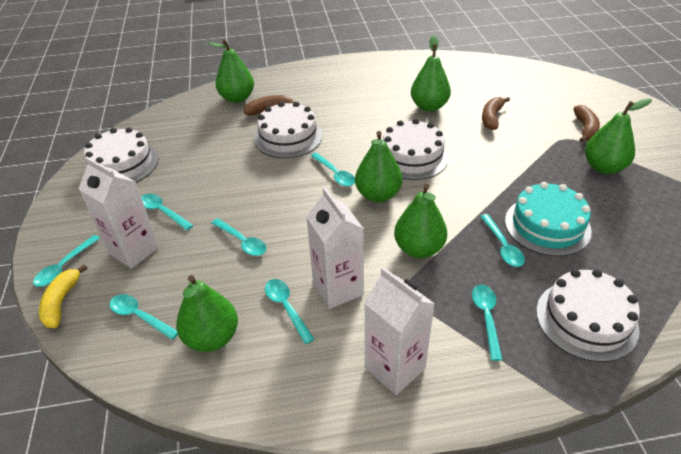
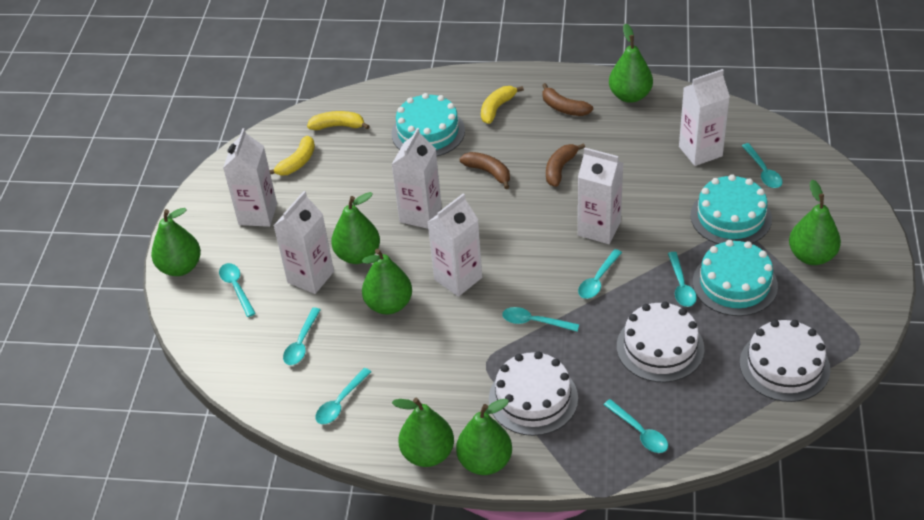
green pear: [176,275,238,352] [208,39,254,103] [355,131,402,202] [394,184,447,258] [411,35,451,112] [585,98,652,174] = 6 -> [151,208,201,276] [331,192,380,264] [362,249,412,315] [392,398,454,467] [456,398,512,475] [609,24,653,103] [789,180,841,265] = 7
turquoise cake: [505,182,592,256] = 1 -> [391,93,465,156] [690,174,772,244] [693,240,778,316] = 3
white cake: [84,127,159,183] [254,102,323,158] [383,119,449,180] [536,269,640,362] = 4 -> [489,351,578,436] [617,301,705,382] [740,320,830,402] = 3
white carton: [78,157,159,269] [306,187,364,309] [364,267,435,395] = 3 -> [223,128,277,227] [274,191,334,294] [391,128,442,229] [428,193,482,297] [578,148,623,244] [679,69,730,166] = 6
yellow banana: [39,264,88,328] = 1 -> [270,136,315,176] [307,111,370,130] [481,86,524,124] = 3

